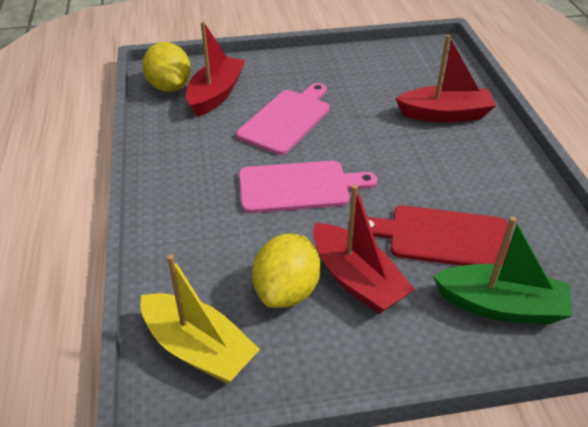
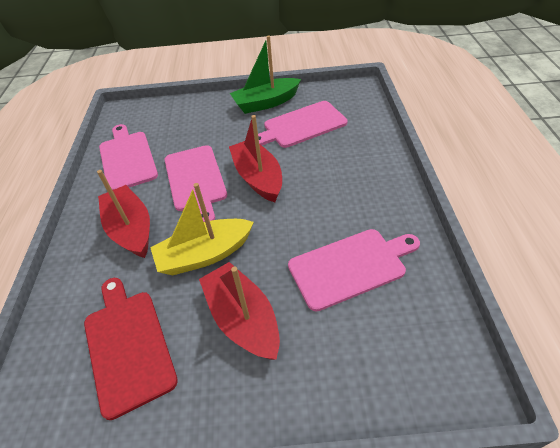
pink cutting board: [236,83,330,155] [239,161,377,213] = 2 -> [99,124,158,190] [165,145,227,222] [258,101,347,148] [288,229,420,312] = 4
yellow lemon: [142,42,191,92] [252,234,321,308] = 2 -> none = 0

